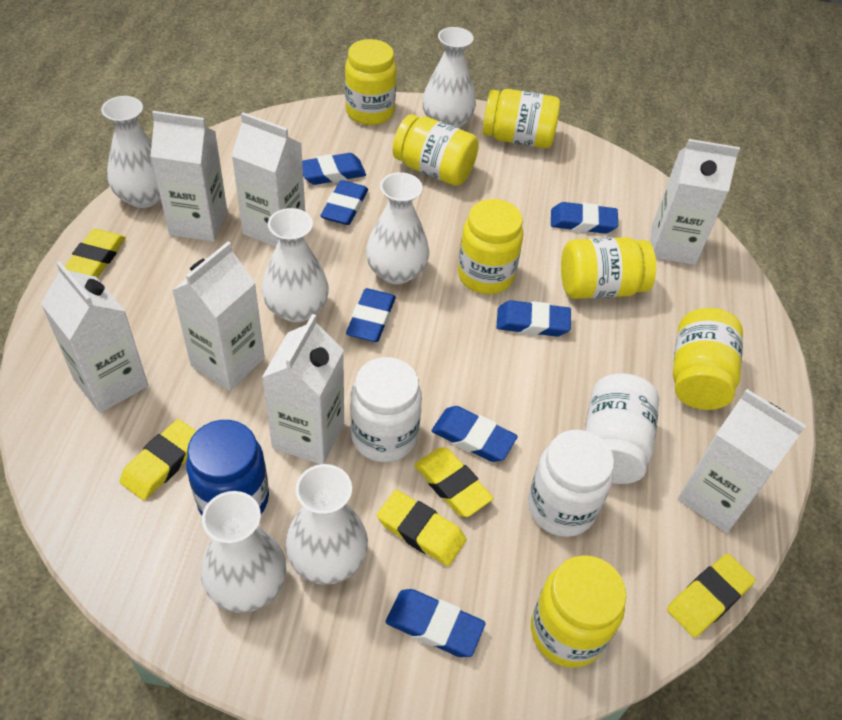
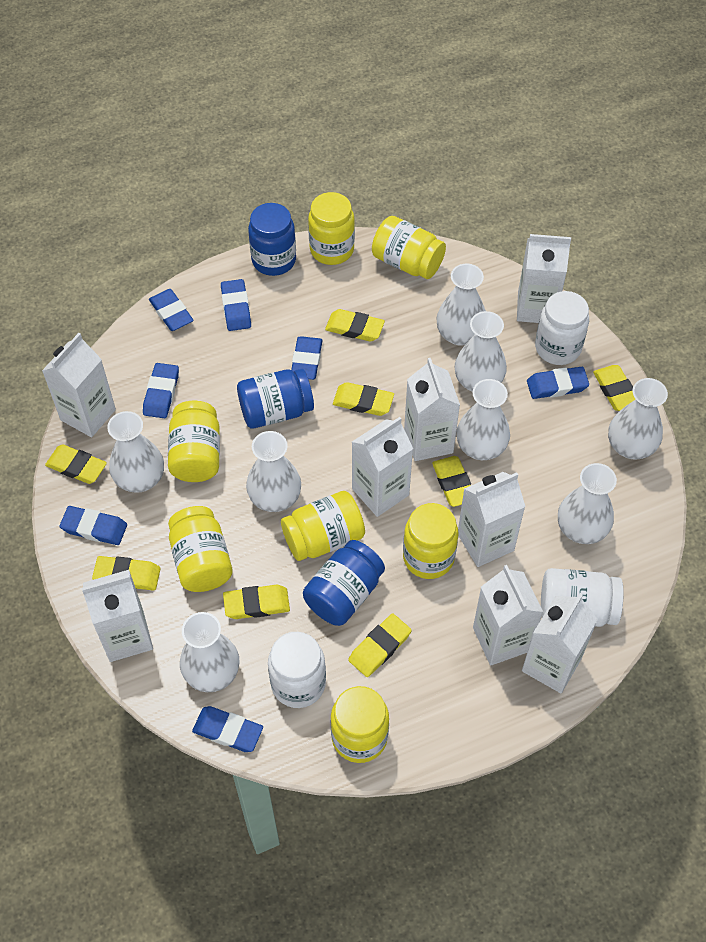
blue jar: [186,420,269,515] = 1 -> [237,369,314,429] [248,203,296,276] [303,540,385,626] = 3
white carton: [41,261,148,413] [151,111,227,242] [172,241,265,391] [231,112,305,247] [262,314,344,464] [651,139,740,265] [678,389,806,533] = 7 -> [42,333,116,437] [82,570,153,662] [352,417,413,517] [404,358,460,461] [458,472,526,567] [473,565,543,666] [517,234,571,323] [522,593,598,693] = 8
white vase: [101,96,161,208] [201,491,286,613] [262,208,329,322] [285,464,368,585] [366,172,429,284] [422,27,476,128] = 6 -> [107,411,164,493] [180,612,239,692] [246,431,301,512] [436,264,486,346] [455,311,507,392] [456,379,510,460] [558,463,617,544] [608,378,668,460] = 8
yellow eraser: [64,229,126,278] [120,419,196,500] [377,490,466,566] [414,448,493,517] [667,554,755,637] = 5 -> [45,444,107,484] [92,556,161,591] [223,585,290,619] [325,309,385,342] [333,382,394,416] [348,613,412,677] [432,456,471,507] [593,365,635,411] = 8

